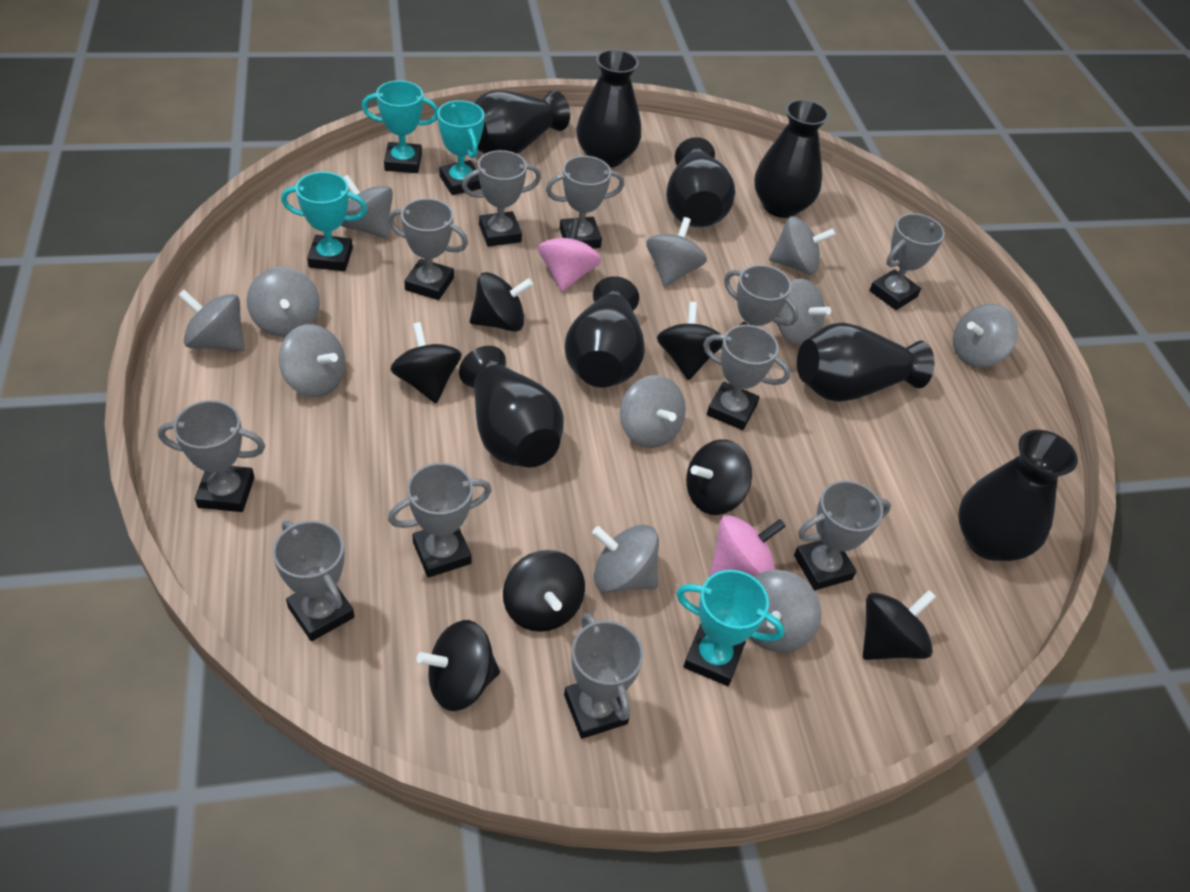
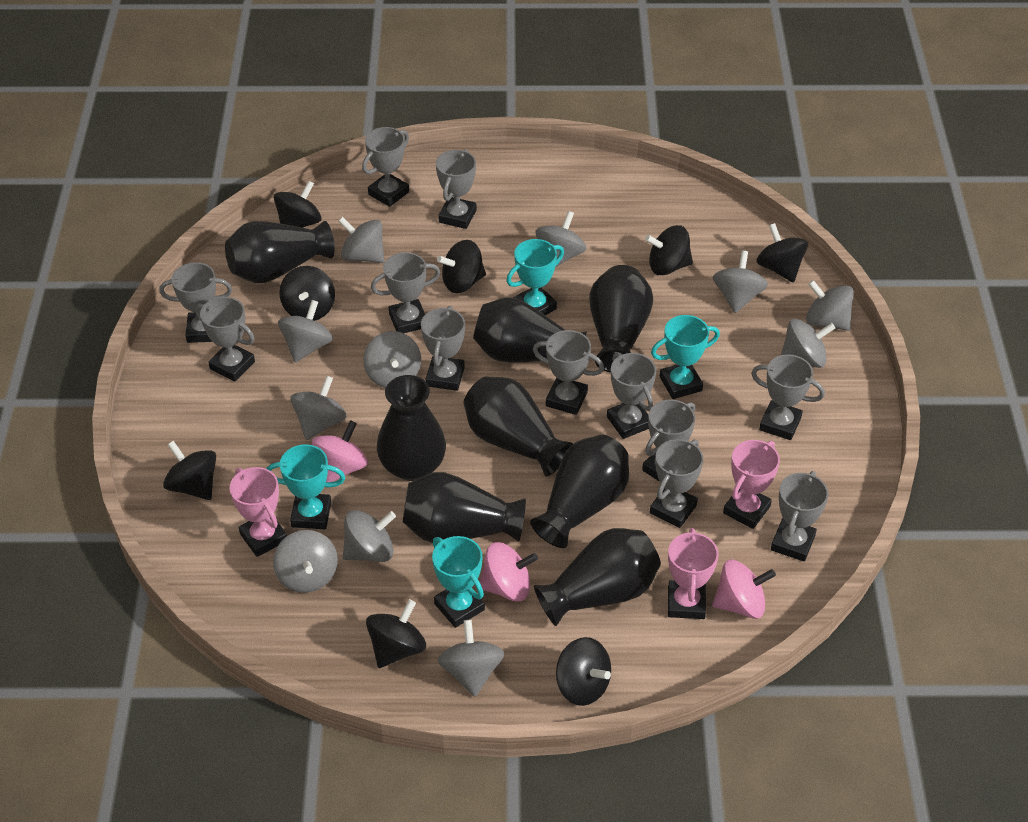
black spinning top: [390,322,462,403] [417,620,500,711] [470,272,533,332] [503,550,585,632] [657,302,723,380] [686,439,752,515] [863,590,936,660] = 7 -> [163,441,216,500] [274,181,322,228] [279,266,335,321] [366,599,426,668] [437,240,486,293] [556,637,611,706] [645,225,693,275] [756,223,808,282] = 8
grey trophy: [158,400,265,512] [273,521,354,641] [388,198,468,300] [388,463,492,578] [462,150,541,247] [546,156,624,248] [564,613,644,739] [703,325,790,430] [721,265,799,349] [794,480,891,590] [869,213,945,310] = 11 -> [159,262,232,343] [195,297,255,381] [362,127,409,207] [371,252,440,333] [421,306,465,391] [436,149,477,229] [533,330,604,415] [607,353,656,439] [642,399,695,481] [650,439,703,528] [751,354,825,440] [771,471,828,562] = 12
pink spinning top: [538,219,601,292] [710,515,786,577] = 2 -> [312,420,368,482] [480,542,538,602] [712,560,776,619] = 3
pink trophy: none = 0 -> [229,467,287,557] [668,528,719,619] [723,440,780,529] = 3

